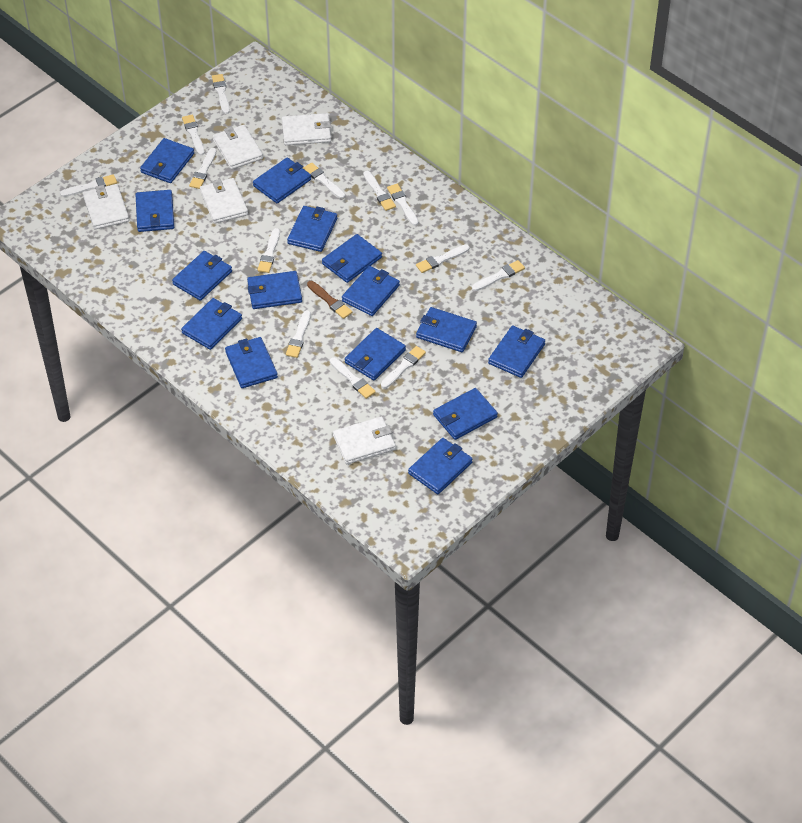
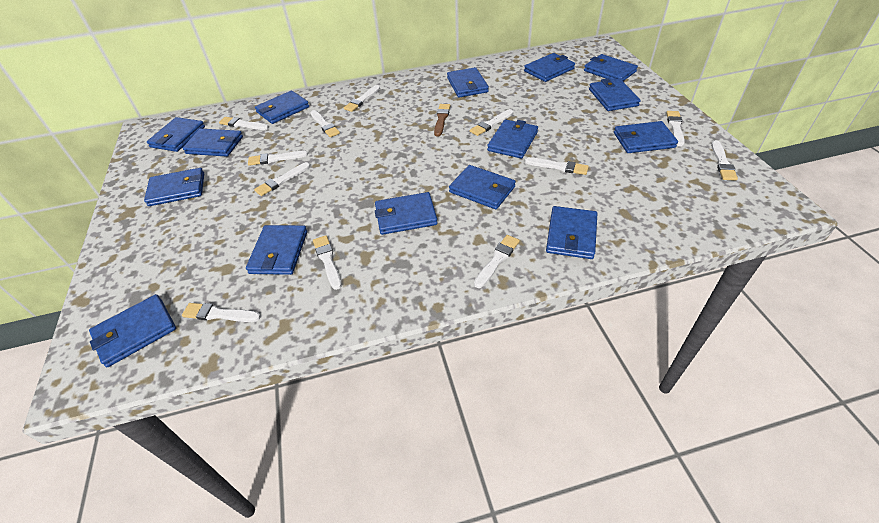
white brush: [60,174,117,197] [182,115,205,155] [189,148,216,189] [212,74,230,114] [257,228,280,273] [286,310,311,358] [303,163,345,199] [330,357,376,399] [363,171,396,211] [381,346,426,388] [387,184,418,226] [416,244,470,273] [472,260,525,291] = 13 -> [182,303,261,322] [219,117,268,130] [248,151,308,166] [254,162,310,196] [310,110,340,137] [313,235,341,290] [344,85,380,112] [470,109,513,136] [474,235,520,288] [525,157,589,175] [666,111,685,146] [711,140,738,181] = 12
white wallet: [83,184,129,230] [200,178,248,224] [213,125,263,169] [282,113,331,145] [333,416,396,464] = 5 -> none = 0

